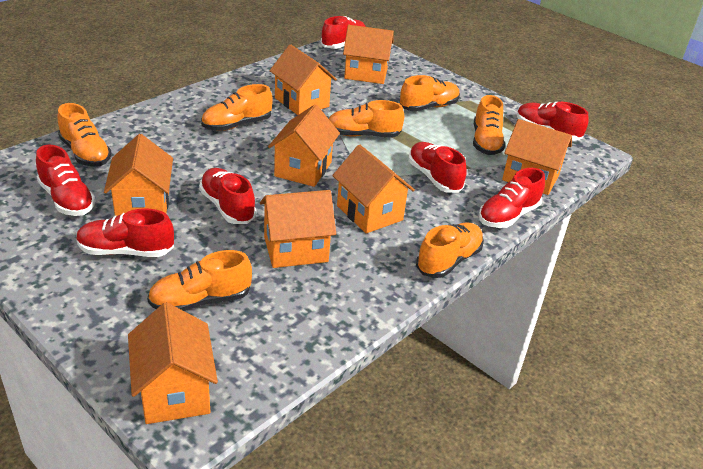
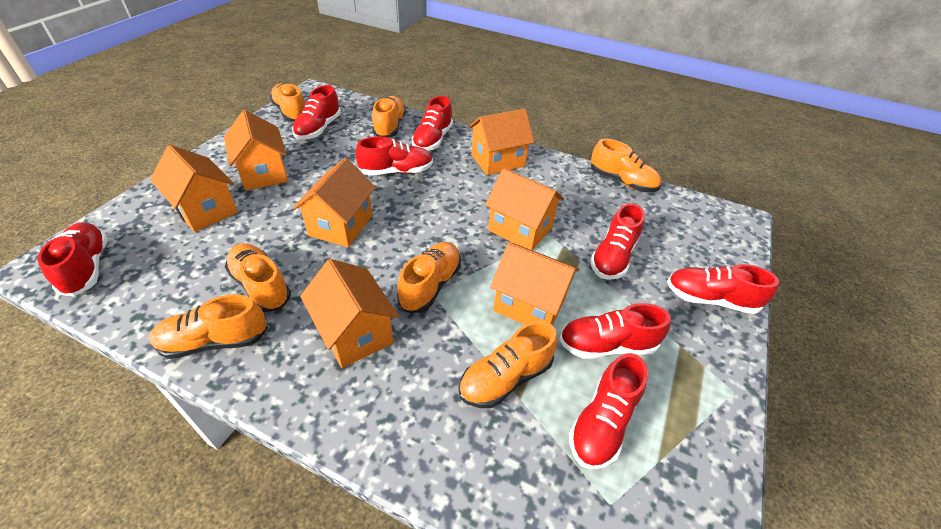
orange house: [104,134,173,216] [128,302,218,424] [260,190,336,268] [268,104,340,187] [269,44,337,115] [332,145,415,233] [343,25,394,84] [502,119,572,195] = 8 -> [150,145,238,232] [224,110,288,191] [293,158,376,247] [300,259,399,368] [468,108,534,175] [485,168,564,250] [490,242,579,325] = 7
red shoe: [36,145,96,216] [76,209,174,257] [199,168,256,224] [321,16,366,49] [408,142,467,193] [479,168,545,228] [517,102,589,141] = 7 -> [37,222,108,296] [292,85,341,140] [355,136,433,175] [412,96,453,151] [559,303,671,359] [569,353,648,469] [590,203,645,280] [667,264,779,314] = 8

